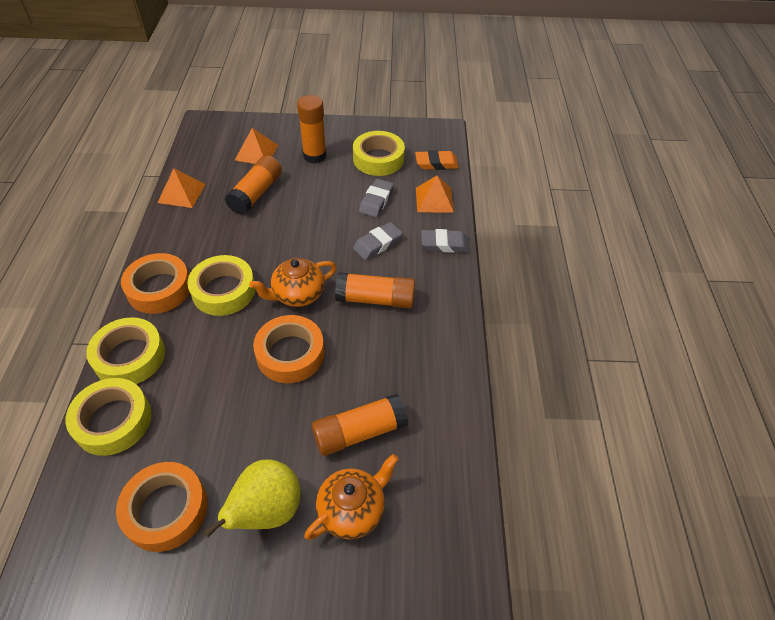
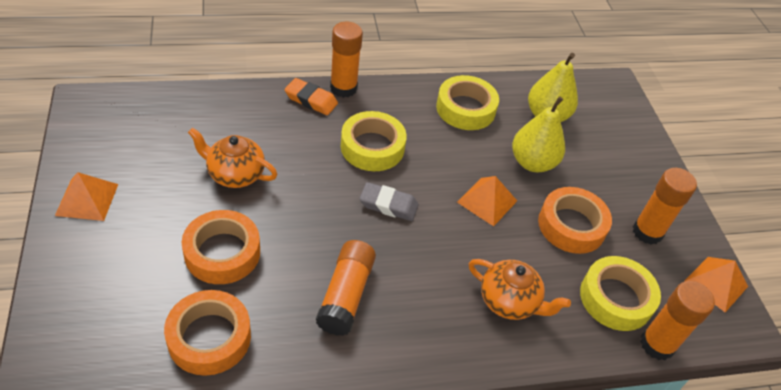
grey eraser: [353,222,403,260] [359,179,394,218] [421,229,469,253] = 3 -> [360,182,419,221] = 1
yellow pear: [204,460,301,538] = 1 -> [512,96,565,172] [528,53,578,122] = 2
yellow tape: [66,378,152,456] [86,317,165,384] [187,255,255,316] [353,131,405,176] = 4 -> [341,111,407,171] [436,75,499,130] [580,256,661,331] = 3

